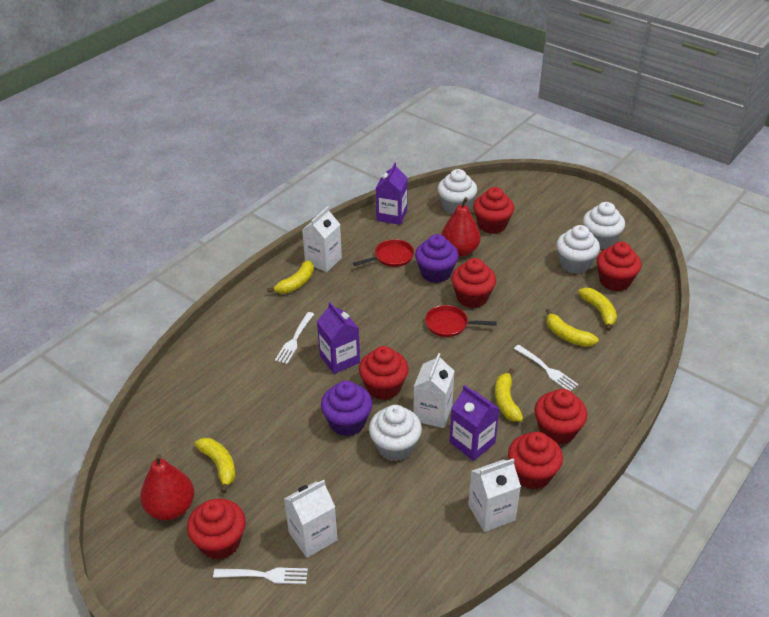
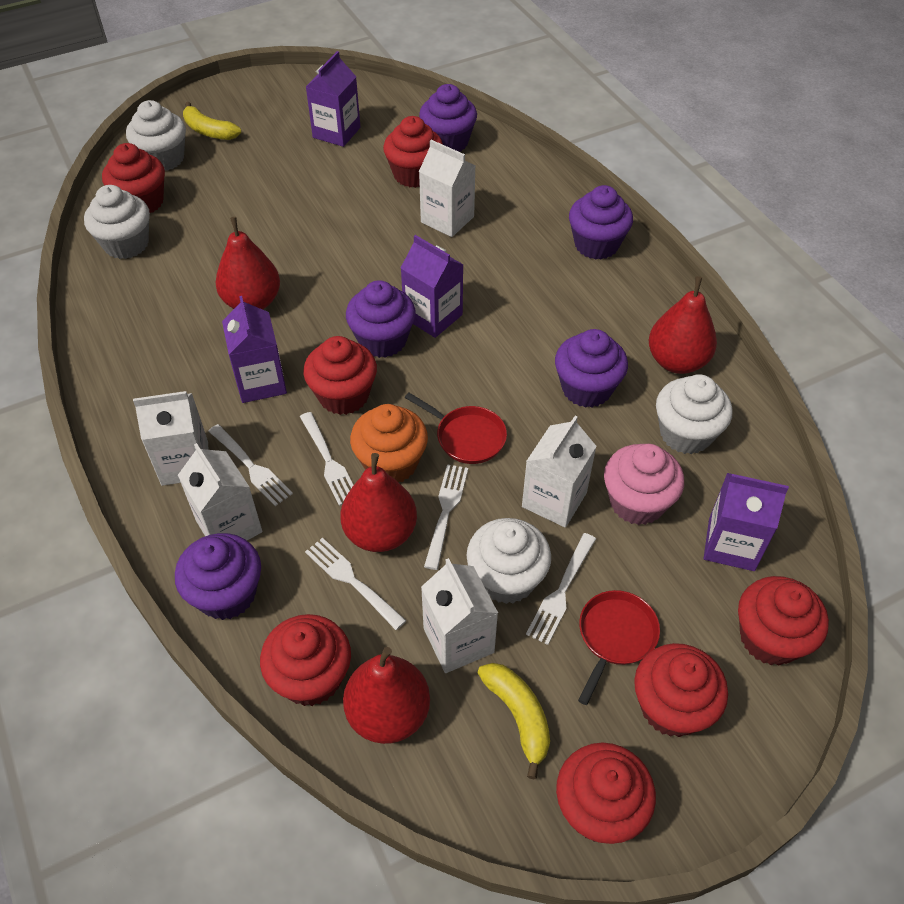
orange cupcake: none = 0 -> [350,404,428,482] = 1
pink cupcake: none = 0 -> [604,444,684,525] = 1
purple carton: [317,302,360,374] [376,162,408,225] [450,385,500,461] = 3 -> [222,296,287,403] [306,51,360,147] [401,235,463,338] [704,473,789,571] = 4
purple cupcake: [321,381,372,436] [415,234,459,283] = 2 -> [175,533,261,620] [346,280,416,358] [419,84,477,152] [555,329,628,408] [569,185,633,260] = 5
red pear: [140,454,194,520] [441,197,481,257] = 2 -> [215,217,280,309] [340,453,417,552] [343,647,430,744] [649,276,717,374] = 4
white carton: [284,480,338,558] [302,206,342,272] [413,353,454,428] [468,458,521,532] = 4 -> [133,391,209,486] [178,443,263,541] [419,140,475,237] [421,558,498,673] [522,416,596,528] = 5
white fork: [213,567,308,584] [275,312,314,364] [514,345,579,391] = 3 -> [208,424,293,506] [300,412,353,506] [305,538,406,630] [424,464,468,570] [526,533,596,645] = 5
yellow banana: [195,438,236,493] [267,260,314,294] [495,368,523,422] [546,309,599,347] [578,288,617,331] = 5 -> [183,102,241,140] [478,663,550,779] = 2

